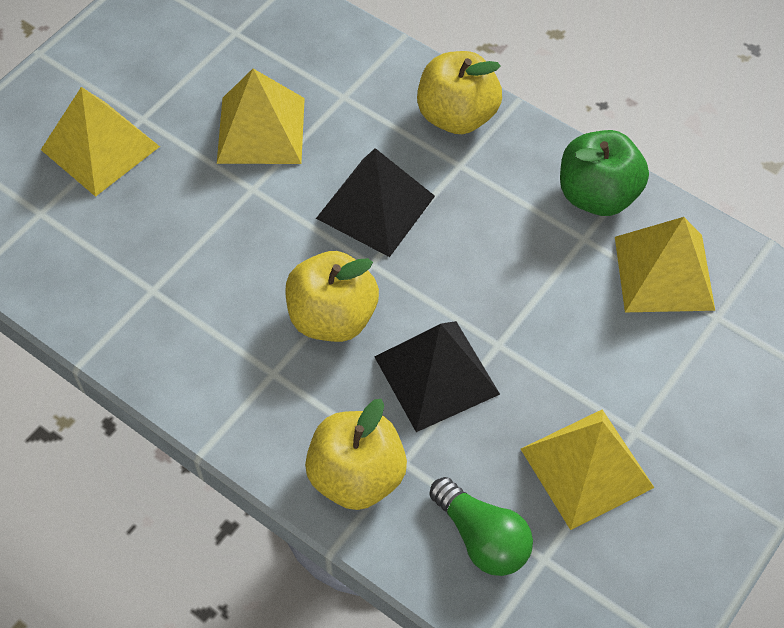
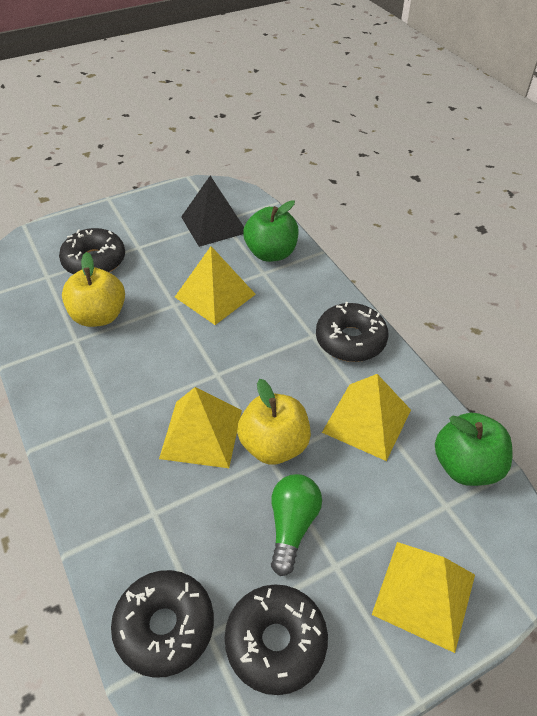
black donut: none = 0 -> [59,228,125,274] [111,570,214,678] [224,584,328,695] [316,302,388,362] = 4
black pyramid: [316,148,435,257] [375,321,500,432] = 2 -> [181,176,244,247] = 1
green apple: [560,130,649,216] = 1 -> [243,200,299,262] [435,413,512,486] = 2
yellow apple: [285,251,379,342] [305,399,407,510] [417,51,502,134] = 3 -> [62,252,125,327] [237,379,311,465] = 2

